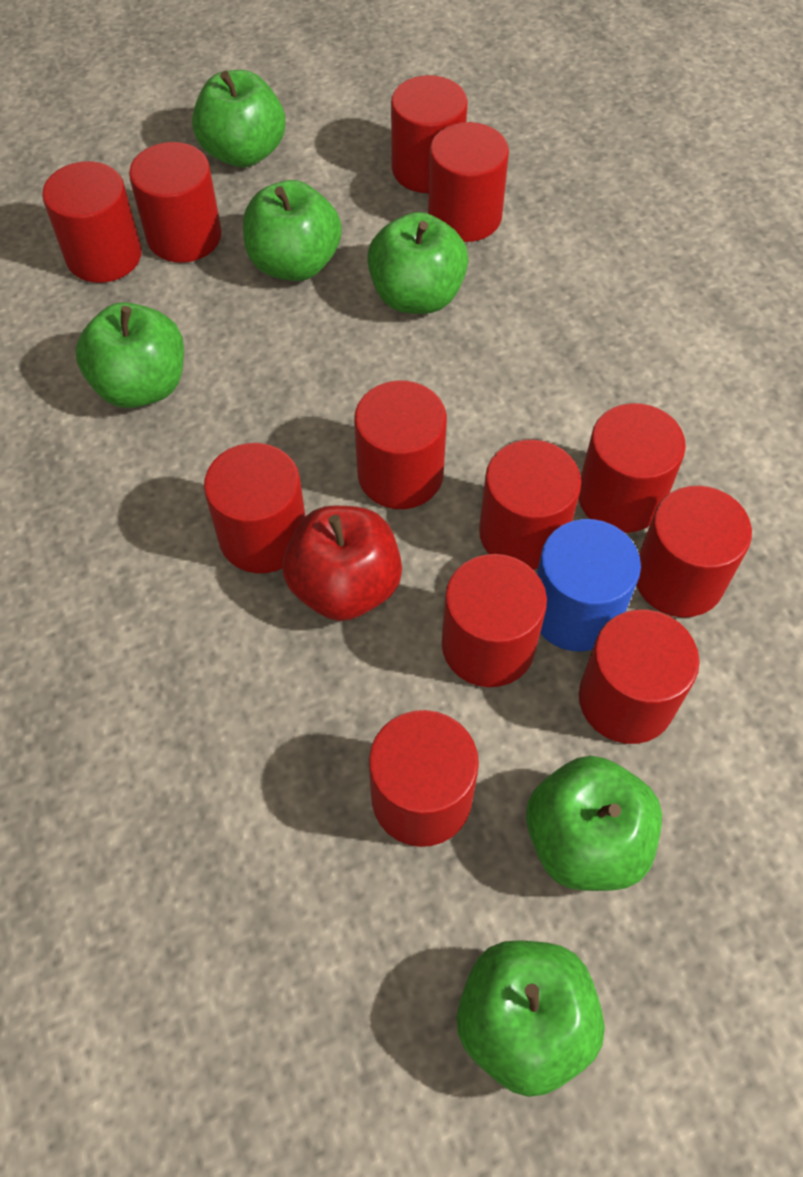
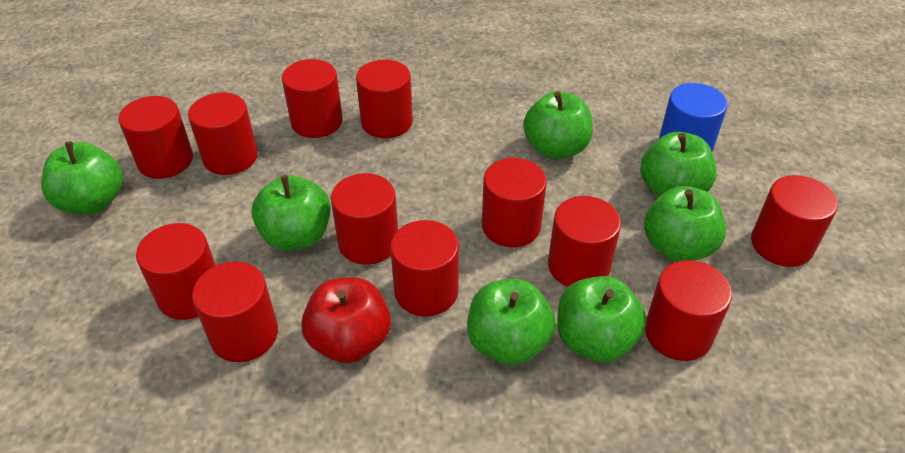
green apple: [76,302,184,408] [192,70,285,167] [243,180,342,281] [367,212,469,314] [457,940,605,1097] [526,756,662,891] = 6 -> [41,141,123,214] [251,175,331,251] [467,279,556,365] [523,91,593,159] [557,276,647,362] [640,132,717,197] [644,186,726,262] = 7

